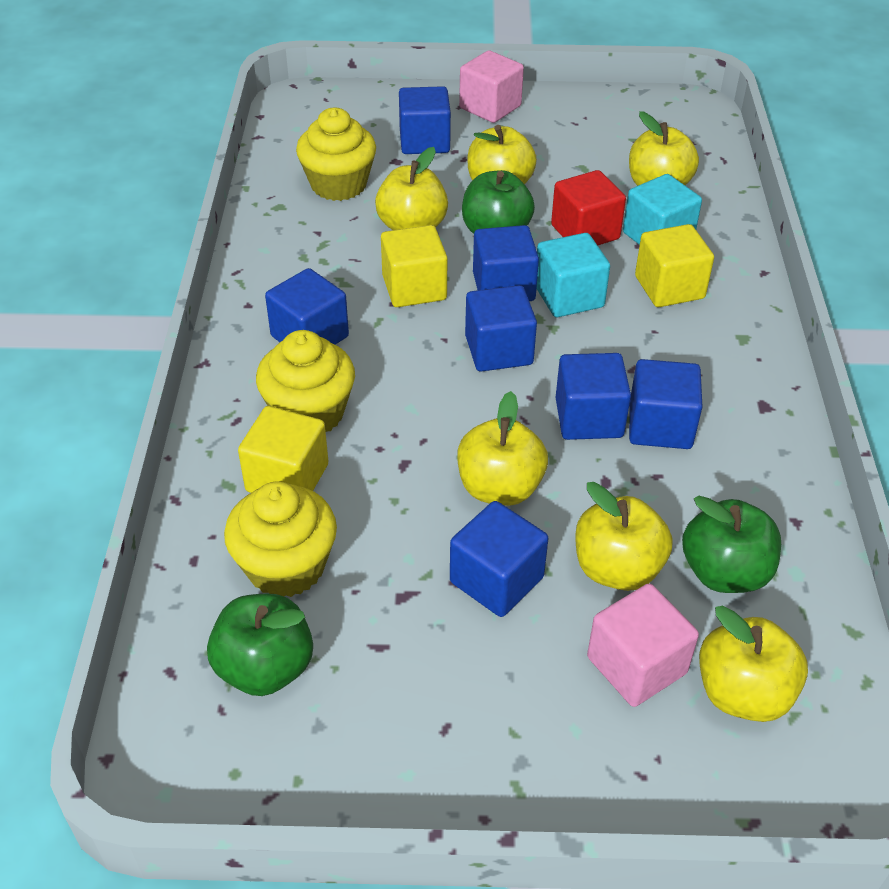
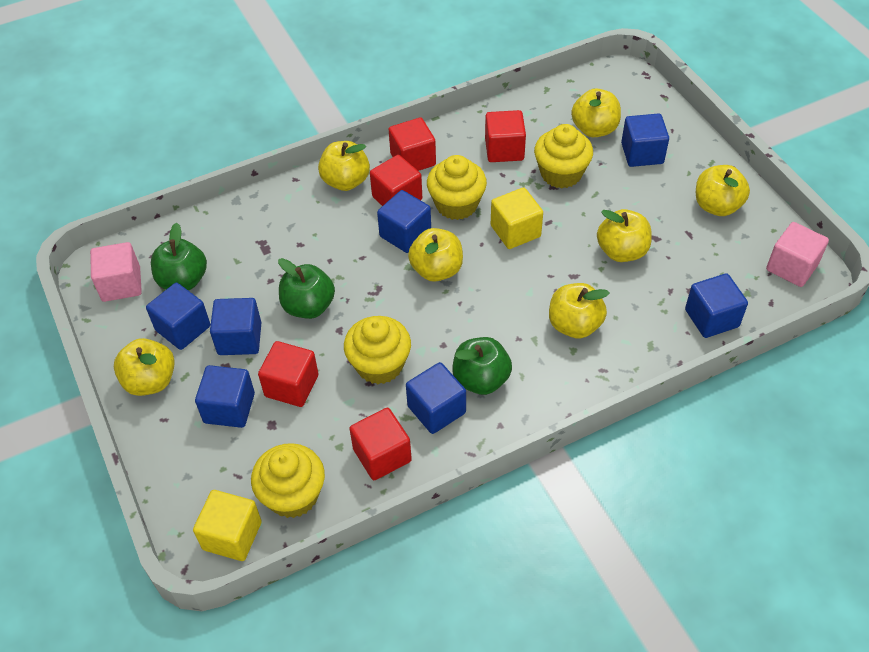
red cube: [551,170,626,245] = 1 -> [258,341,319,407] [349,408,412,480] [370,155,422,206] [389,117,436,171] [485,110,526,162] = 5
turquoise cube: [537,233,610,317] [623,174,702,245] = 2 -> none = 0
yellow apple: [375,147,448,230] [457,391,548,506] [468,125,537,184] [575,482,673,591] [629,111,699,186] [699,606,808,722] = 6 -> [114,338,175,396] [318,141,370,191] [408,228,463,282] [549,283,609,339] [571,89,621,137] [597,209,652,262] [696,165,750,216] = 7
yellow cube: [238,406,328,493] [381,225,448,307] [635,224,714,307] = 3 -> [193,490,262,561] [491,187,543,249] = 2
yellow cupcake: [224,481,337,597] [256,330,355,432] [296,107,376,201] = 3 -> [251,443,325,518] [344,316,411,384] [427,155,487,220] [534,124,593,188] = 4

